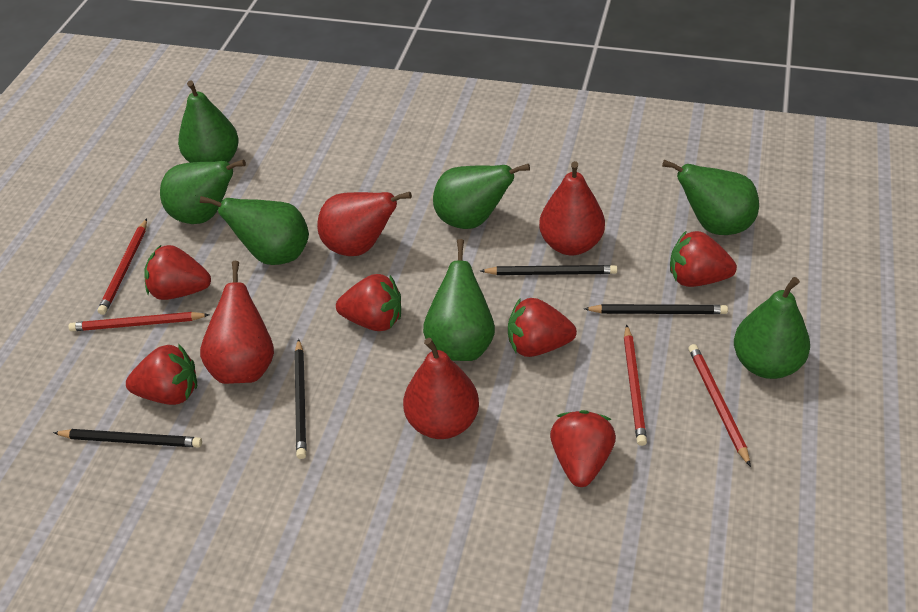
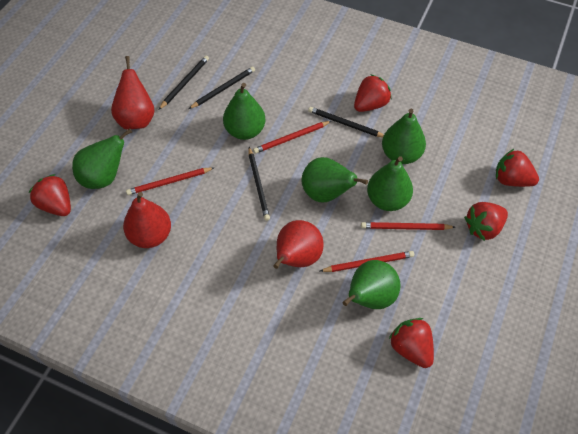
green pear: [160,160,246,224] [178,80,239,163] [200,196,309,265] [423,239,495,361] [433,164,530,229] [662,160,759,235] [734,277,810,379] = 7 -> [72,128,132,189] [223,83,266,140] [302,157,368,202] [343,260,401,309] [367,156,413,211] [382,109,426,164] = 6
red pear: [200,261,274,384] [317,192,412,256] [403,338,479,439] [539,161,605,255] = 4 -> [111,56,155,130] [123,192,171,248] [273,220,324,269] = 3
red strawberry: [126,344,197,405] [144,245,211,300] [336,274,401,331] [508,298,577,357] [550,410,616,487] [670,230,737,287] = 6 -> [29,174,71,216] [354,74,391,112] [389,318,434,368] [464,202,508,241] [496,149,539,187] = 5

